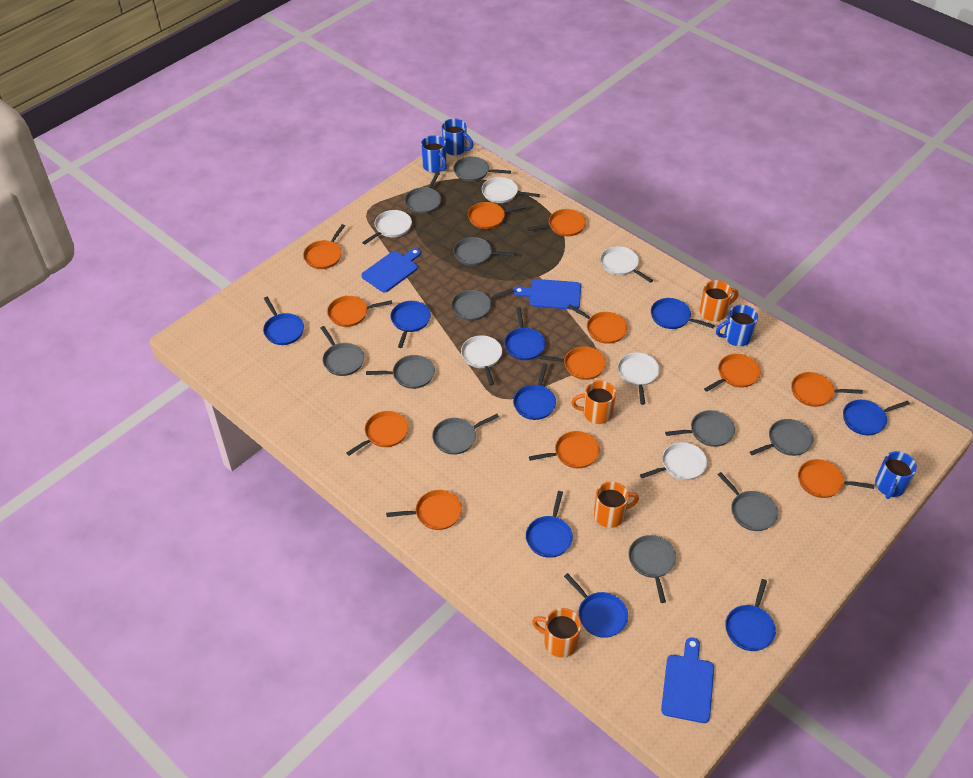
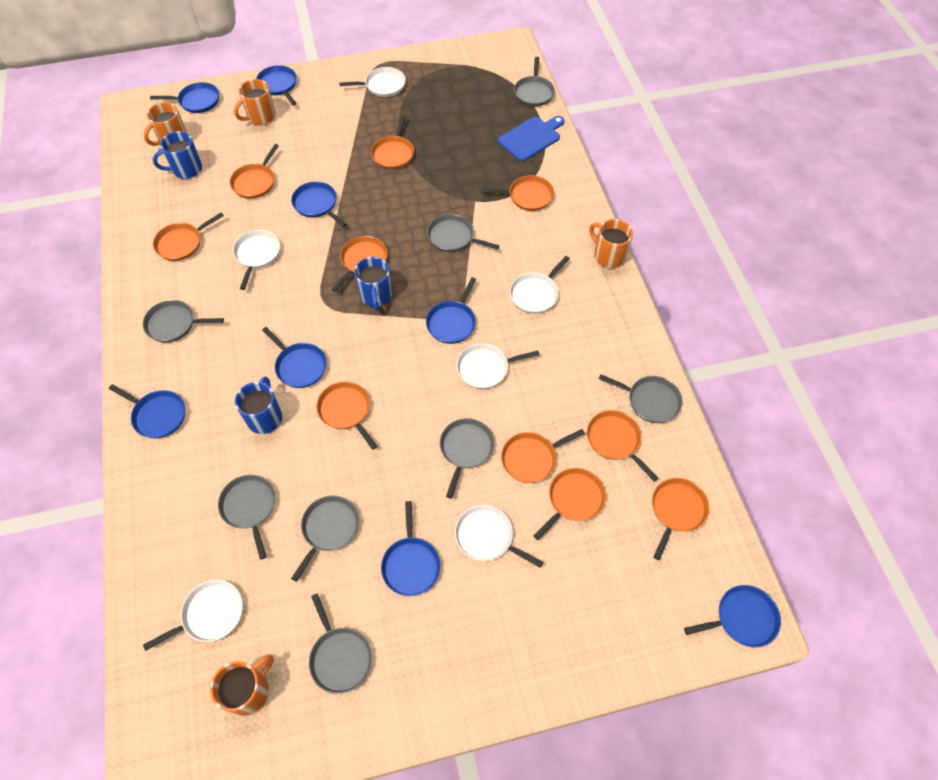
blue cutting board: [361,248,421,293] [513,279,581,309] [661,637,714,723] = 3 -> [498,116,565,161] = 1
blue mug: [421,135,447,173] [442,119,473,155] [716,305,758,346] [875,451,917,499] = 4 -> [153,131,202,179] [235,377,282,434] [354,257,392,311] = 3
blue pan: [263,297,304,345] [390,301,431,348] [504,307,545,360] [513,363,556,420] [526,491,573,558] [564,573,628,638] [651,298,715,329] [725,579,776,651] [843,400,910,436] = 9 -> [109,384,185,439] [150,82,219,113] [256,65,297,105] [262,327,327,388] [291,181,347,227] [381,501,441,596] [426,277,476,344] [684,585,781,648] = 8
grey pan: [321,326,364,376] [366,355,435,389] [405,172,441,214] [432,414,499,455] [451,288,513,321] [453,156,511,182] [453,237,515,266] [628,535,676,603] [665,410,735,447] [718,472,778,531] [750,419,814,456] = 11 -> [143,300,224,343] [218,475,275,560] [291,496,359,582] [309,593,372,694] [427,214,499,252] [440,418,494,499] [514,57,555,107] [599,374,683,423] = 8
orange pan: [303,224,345,269] [327,296,392,327] [346,411,408,456] [386,490,462,530] [468,202,527,229] [527,209,586,236] [529,431,600,468] [538,346,606,380] [568,304,627,344] [704,354,761,392] [791,372,863,407] [798,459,874,498] = 12 -> [153,212,224,261] [230,144,279,199] [316,382,377,450] [332,236,388,292] [371,115,414,169] [481,175,554,211] [501,429,585,483] [533,468,606,540] [587,410,658,481] [652,478,709,560] = 10

